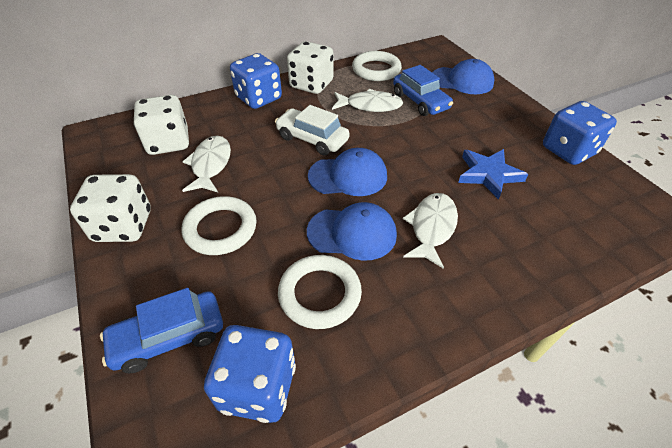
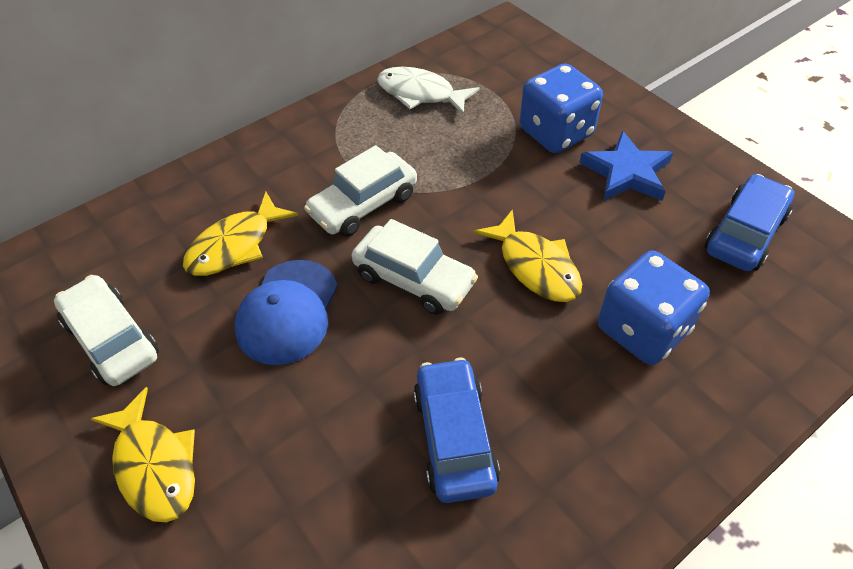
blue cap: [307,202,397,261] [308,148,387,196] [432,59,494,94] = 3 -> [235,260,338,365] = 1
blue dice: [204,325,296,423] [230,53,282,109] [543,101,617,165] = 3 -> [520,63,603,153] [598,251,710,365] = 2
white car: [275,105,349,156] = 1 -> [54,275,159,386] [304,145,417,237] [352,219,478,315] = 3
white dice: [70,174,151,242] [133,95,189,155] [287,41,334,94] = 3 -> none = 0
white fish: [182,136,231,192] [332,89,403,112] [403,193,458,269] = 3 -> [377,67,480,115] = 1
white ring: [182,196,257,255] [278,255,362,329] [352,51,402,81] = 3 -> none = 0
yellow fish: none = 0 -> [91,387,195,522] [183,192,298,276] [474,209,582,302] = 3

